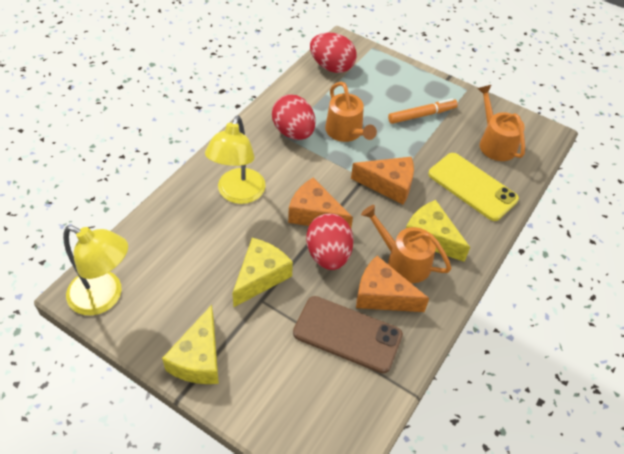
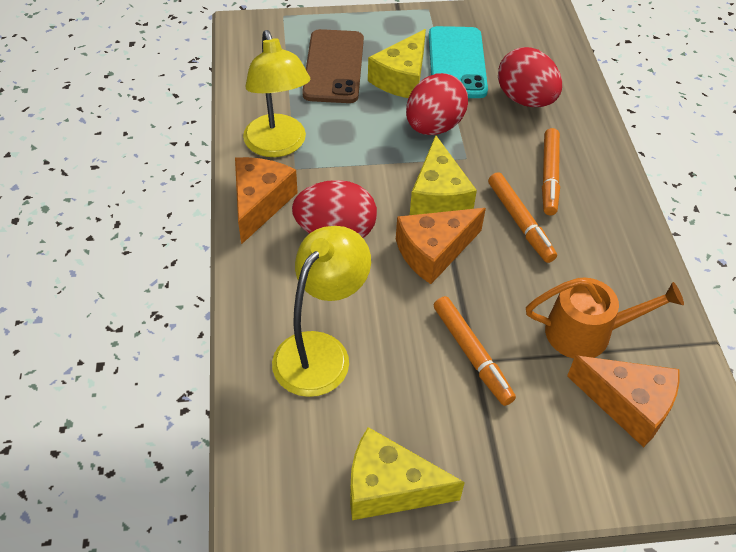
orange marker: [388,98,458,124] = 1 -> [434,296,516,406] [488,172,557,263] [542,128,560,215] = 3
orange watering can: [325,82,377,142] [361,205,451,283] [477,85,525,161] = 3 -> [526,278,684,359] = 1
turquoise phone: none = 0 -> [429,26,488,98] = 1
yellow phone: [428,153,519,221] = 1 -> none = 0

